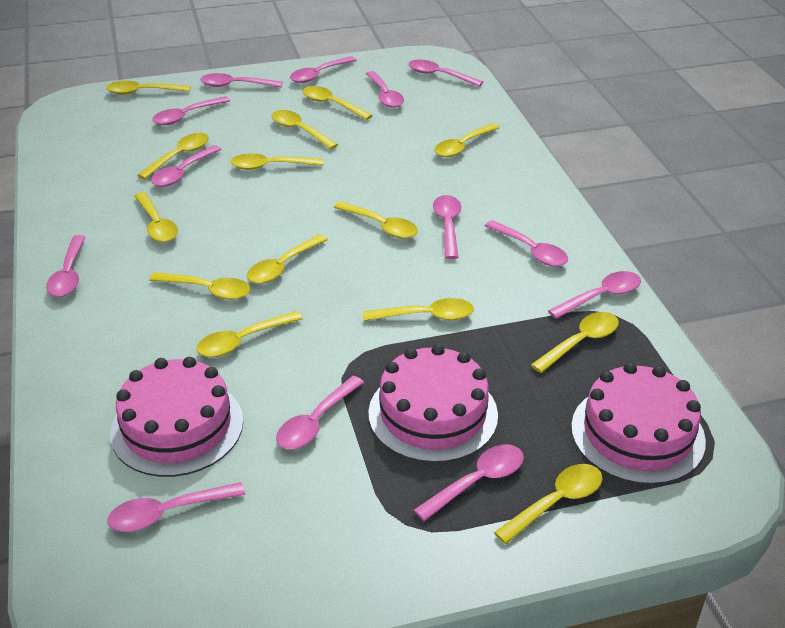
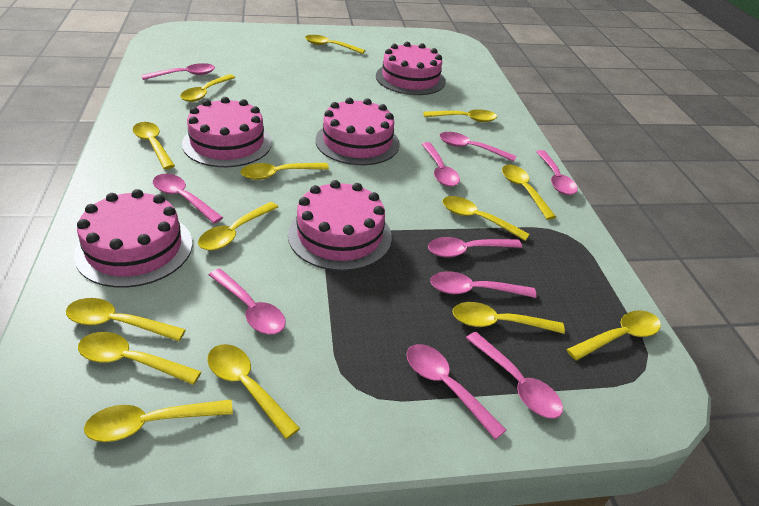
pink cake: [110,357,243,477] [368,344,498,463] [571,363,706,485] = 3 -> [74,189,192,288] [182,97,272,167] [288,180,392,271] [316,98,400,165] [376,42,446,95] = 5
pink spoon: [46,235,86,297] [107,482,245,532] [151,145,221,187] [152,96,230,125] [200,73,282,87] [276,376,364,449] [290,56,356,83] [366,71,404,108] [409,59,483,87] [414,444,524,521] [433,195,461,259] [485,220,568,267] [548,271,641,319] = 13 -> [141,63,215,80] [153,174,223,223] [209,268,286,334] [407,344,506,440] [422,142,460,187] [428,237,522,257] [430,271,536,298] [440,132,516,162] [466,332,563,419] [536,150,578,195] = 10

